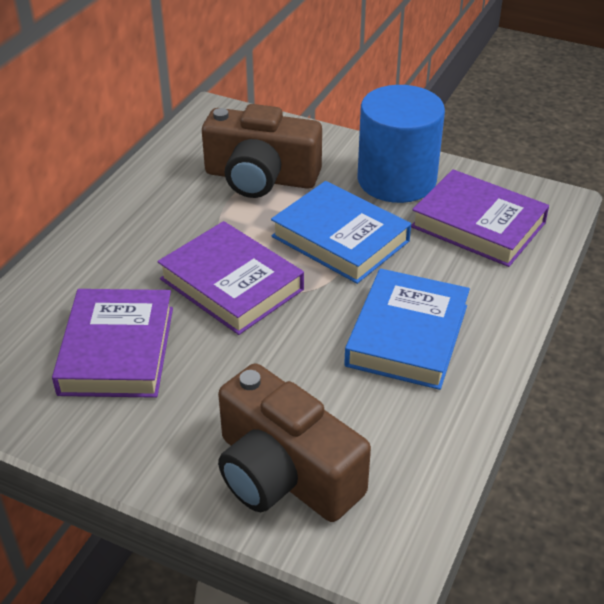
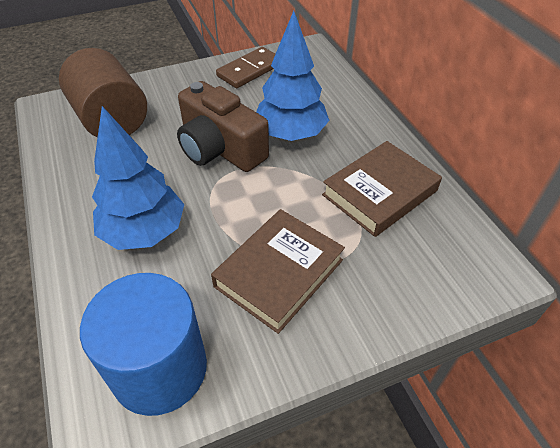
blue book: [271,181,411,284] [344,269,470,390] = 2 -> none = 0
blue tree: none = 0 -> [92,106,184,250] [256,11,330,141] = 2
brown book: none = 0 -> [211,209,345,334] [322,141,442,237] = 2
brown camera: [202,104,322,198] [218,363,371,522] = 2 -> [177,81,269,172] = 1
brown cylinder: none = 0 -> [59,48,147,138] = 1
brown domino: none = 0 -> [216,47,275,88] = 1
purple book: [52,289,173,398] [158,221,304,335] [411,169,549,267] = 3 -> none = 0

